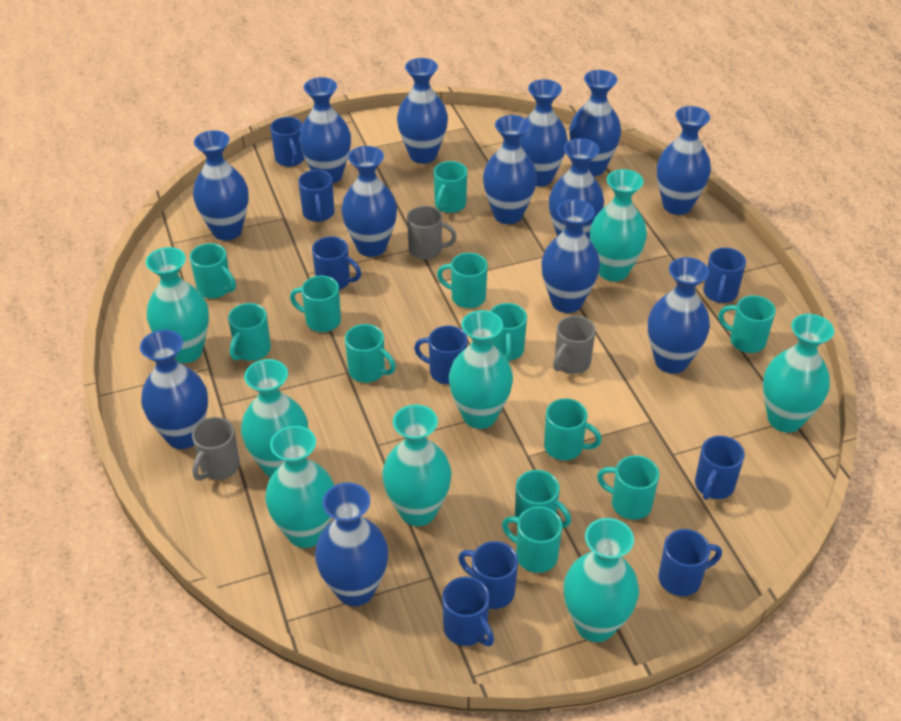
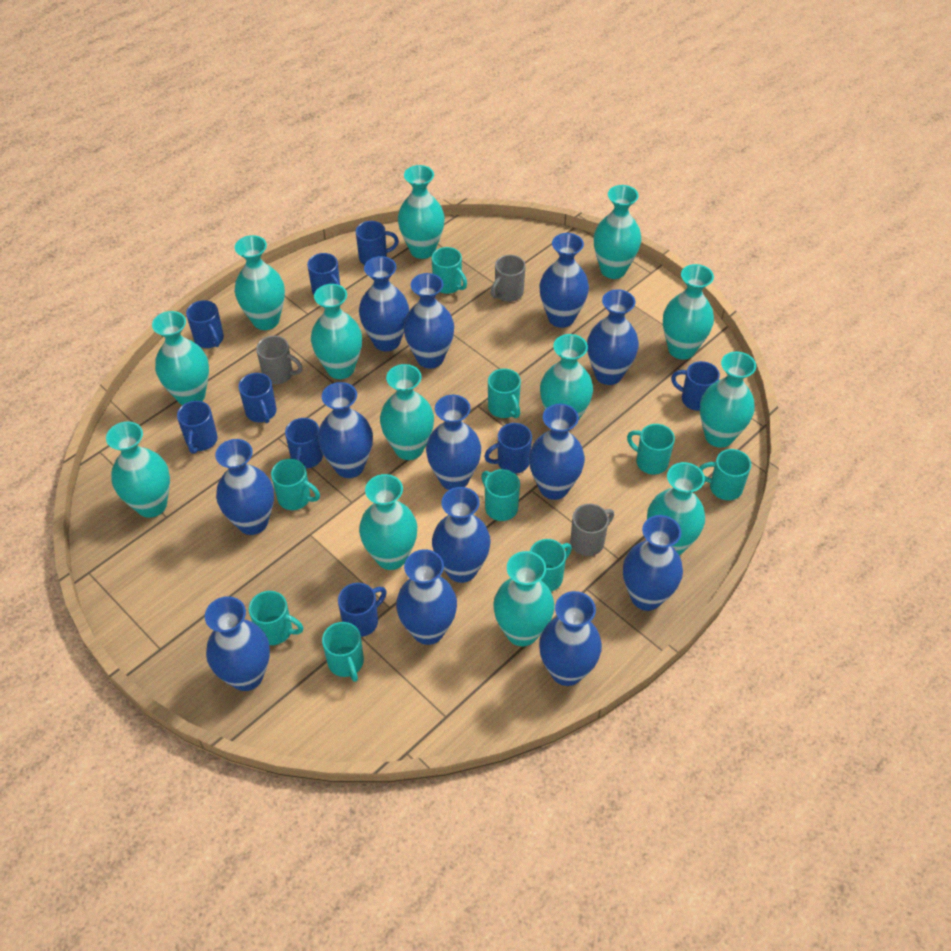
turquoise mug: [190,243,236,299] [228,303,271,361] [290,276,341,332] [345,324,396,383] [434,161,467,213] [437,253,488,308] [490,303,527,362] [502,506,562,573] [515,470,571,528] [544,399,602,460] [597,455,659,520] [718,295,776,353] = 12 -> [249,591,303,645] [271,459,320,510] [322,622,364,682] [432,247,467,294] [481,469,520,521] [488,369,521,418] [530,539,572,592] [627,424,675,475] [699,449,751,500] = 9
turquoise vase: [146,247,209,363] [241,359,308,478] [265,426,335,548] [382,404,452,526] [449,310,513,429] [564,518,639,642] [590,169,647,282] [763,314,834,432] = 8 -> [106,421,170,518] [152,311,209,405] [235,235,285,330] [311,284,362,379] [359,474,417,570] [380,364,434,460] [398,165,445,259] [494,551,554,646] [540,334,593,421] [594,185,641,279] [647,462,705,556] [663,264,714,360] [700,352,756,448] = 13

